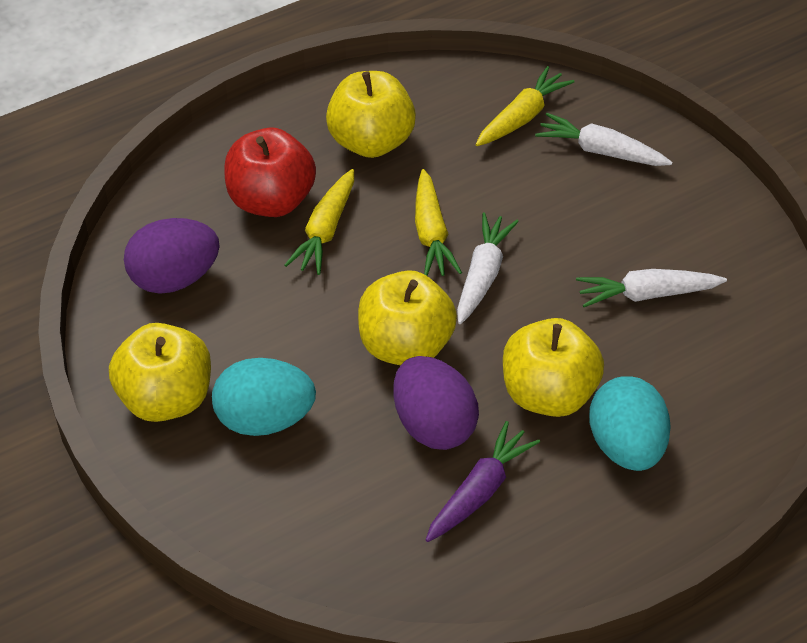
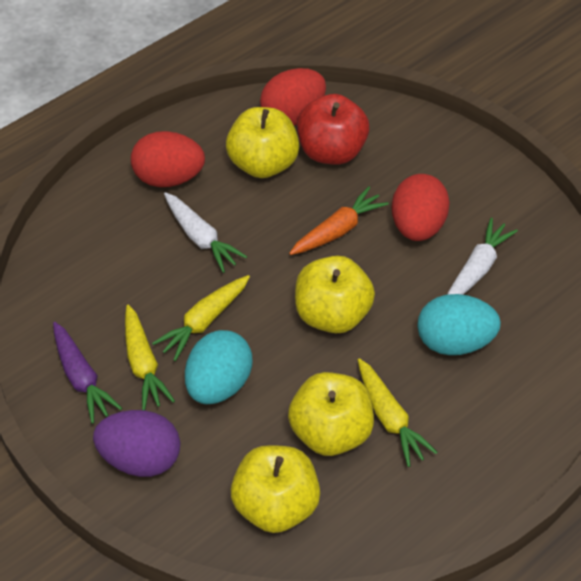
orange carrot: none = 0 -> [289,186,389,255] = 1
purple egg: [124,218,220,294] [393,356,479,450] = 2 -> [93,410,181,477] = 1
red egg: none = 0 -> [131,131,205,187] [260,68,326,126] [392,174,450,241] = 3
white carrot: [457,212,519,324] [535,113,673,166] [576,269,727,307] = 3 -> [164,192,247,273] [447,218,518,295] = 2

